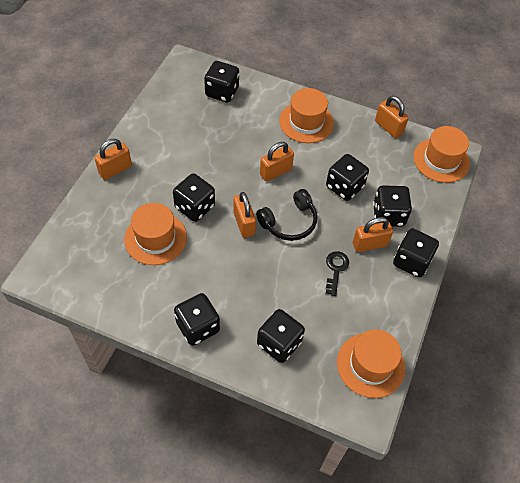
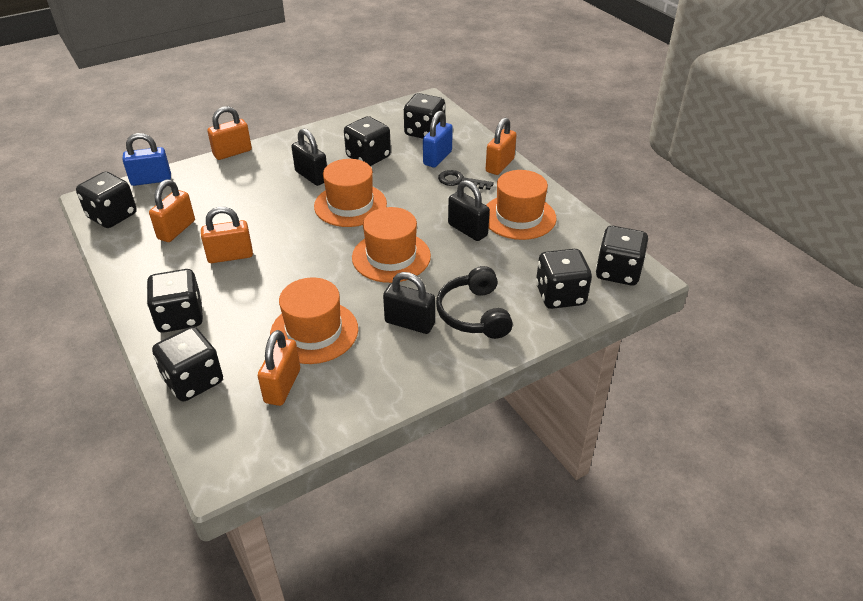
black padlock: none = 0 -> [292,128,327,186] [383,272,435,334] [448,180,490,241] = 3
blue padlock: none = 0 -> [122,133,171,186] [423,111,453,168] = 2

